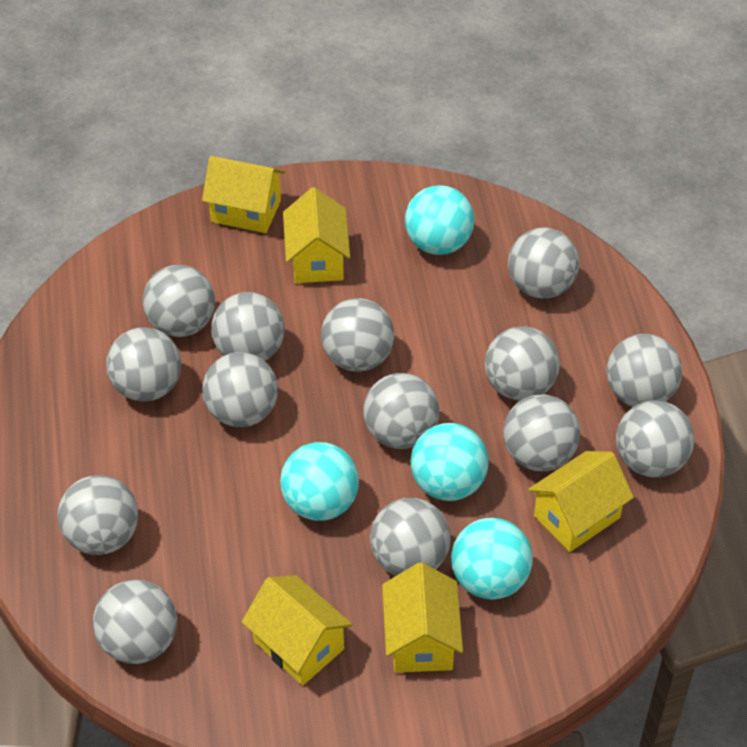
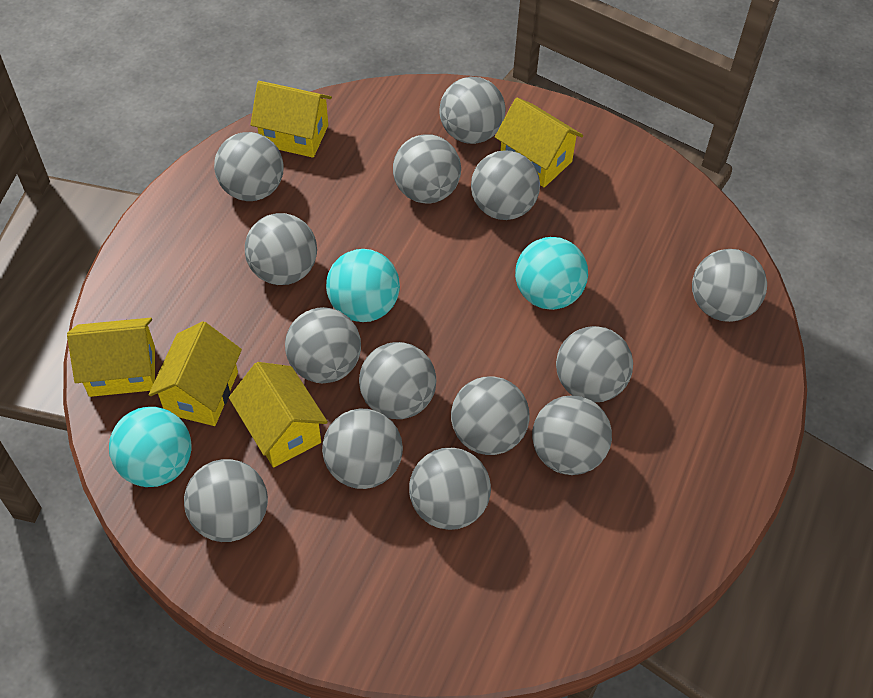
turquoise ball: [280,442,359,521] [405,185,474,255] [410,423,488,501] [451,518,533,599] = 4 -> [109,407,192,487] [326,249,400,322] [515,237,588,310] = 3

